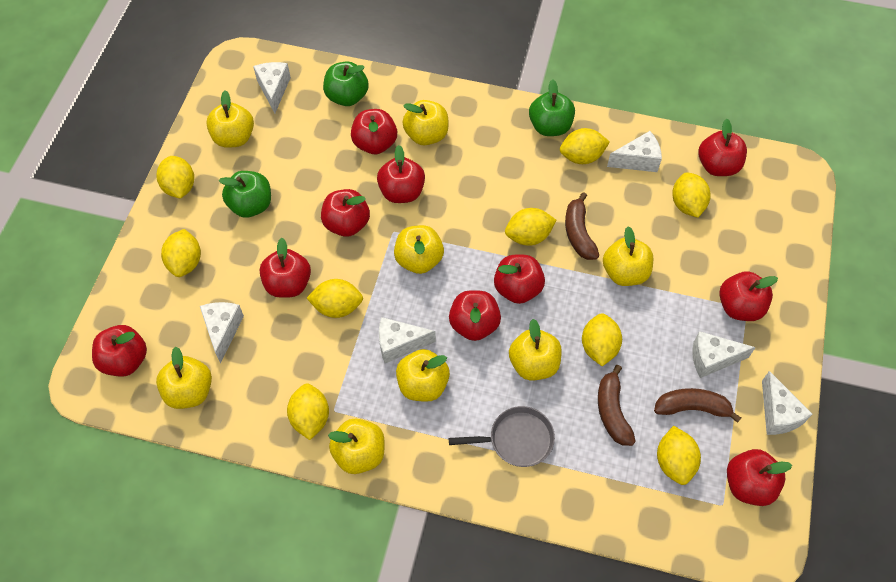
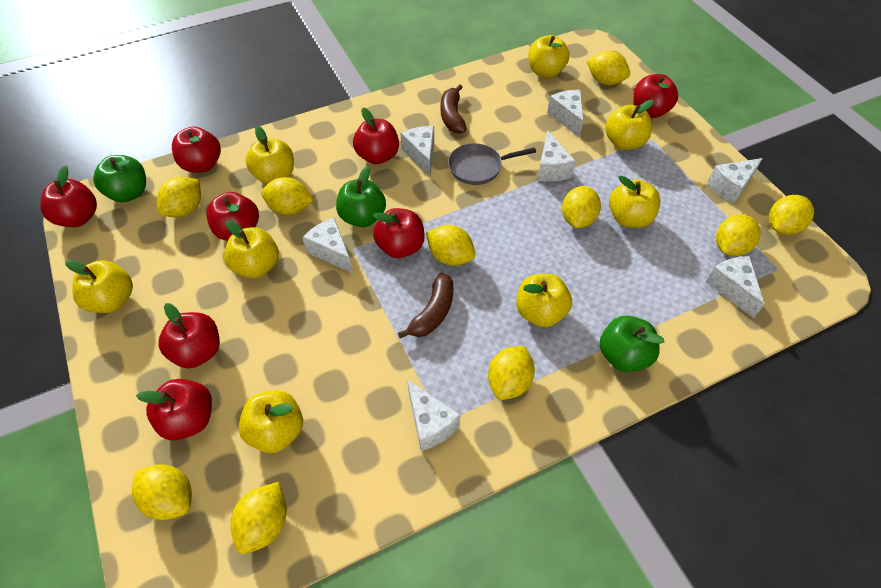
brown banana: [565,192,599,260] [598,365,636,446] [654,388,741,423] = 3 -> [398,273,453,338] [441,84,467,134] = 2
red apple: [92,325,147,377] [260,238,311,298] [321,189,370,237] [351,109,397,154] [377,145,425,203] [449,290,501,341] [494,255,545,304] [699,119,747,176] [719,271,778,321] [727,449,792,506] = 10 -> [40,166,97,227] [136,379,212,440] [158,303,220,369] [172,126,221,173] [206,192,259,241] [353,108,399,164] [373,208,425,258] [633,74,678,118] = 8
white cheese: [200,302,244,363] [253,62,291,113] [379,317,436,363] [607,131,662,172] [693,331,756,378] [762,371,812,435] = 6 -> [302,218,353,273] [400,126,434,177] [407,379,461,451] [537,131,576,182] [547,90,583,138] [706,256,765,318] [707,158,763,204] = 7
yellow lemon: [156,156,194,198] [161,229,201,277] [287,384,329,440] [307,279,363,318] [505,208,557,246] [560,128,610,164] [582,313,622,366] [657,426,701,485] [672,172,711,218] = 9 -> [132,464,192,520] [157,177,201,217] [230,482,287,554] [261,177,313,215] [426,225,475,266] [488,346,535,400] [562,186,601,228] [587,51,630,85] [716,215,761,256] [769,195,814,235] = 10

